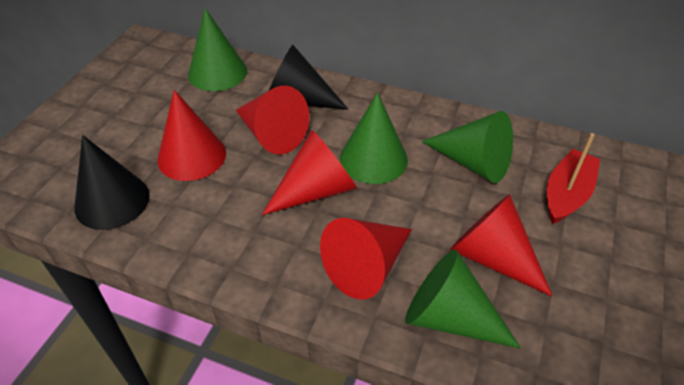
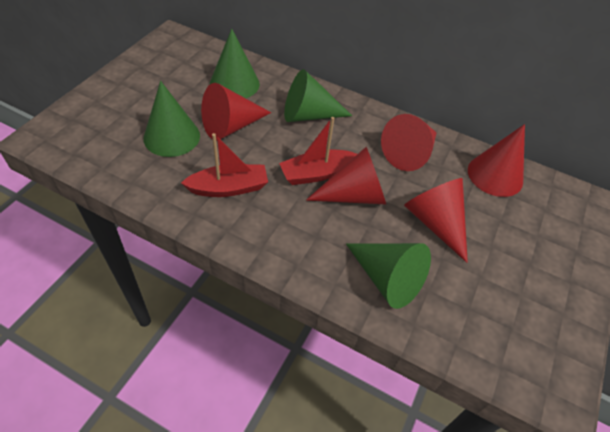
black cone: [74,135,150,230] [269,45,348,110] = 2 -> none = 0
red boat: [547,133,600,224] = 1 -> [181,133,268,197] [279,117,357,185] = 2

